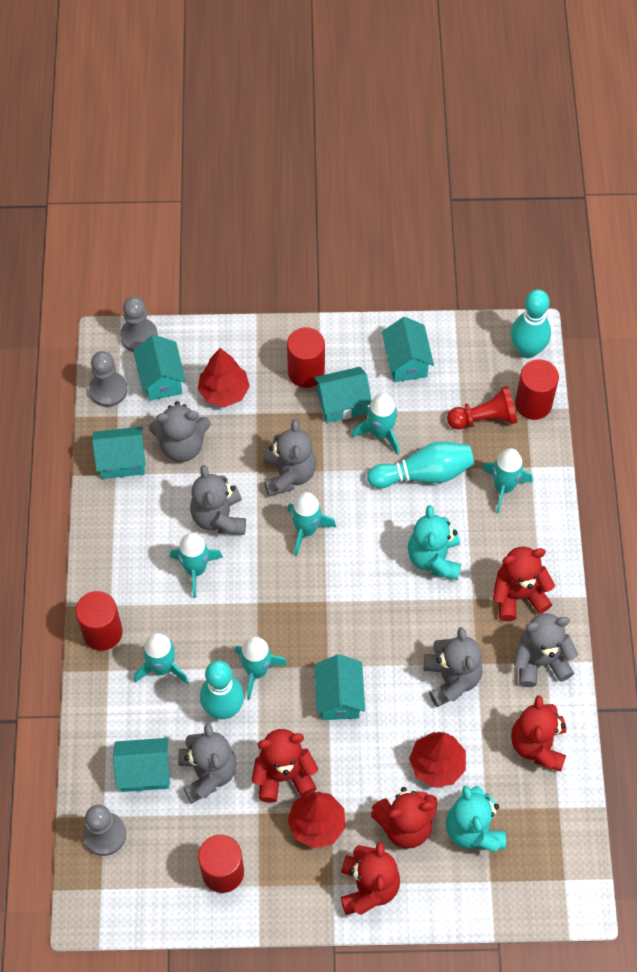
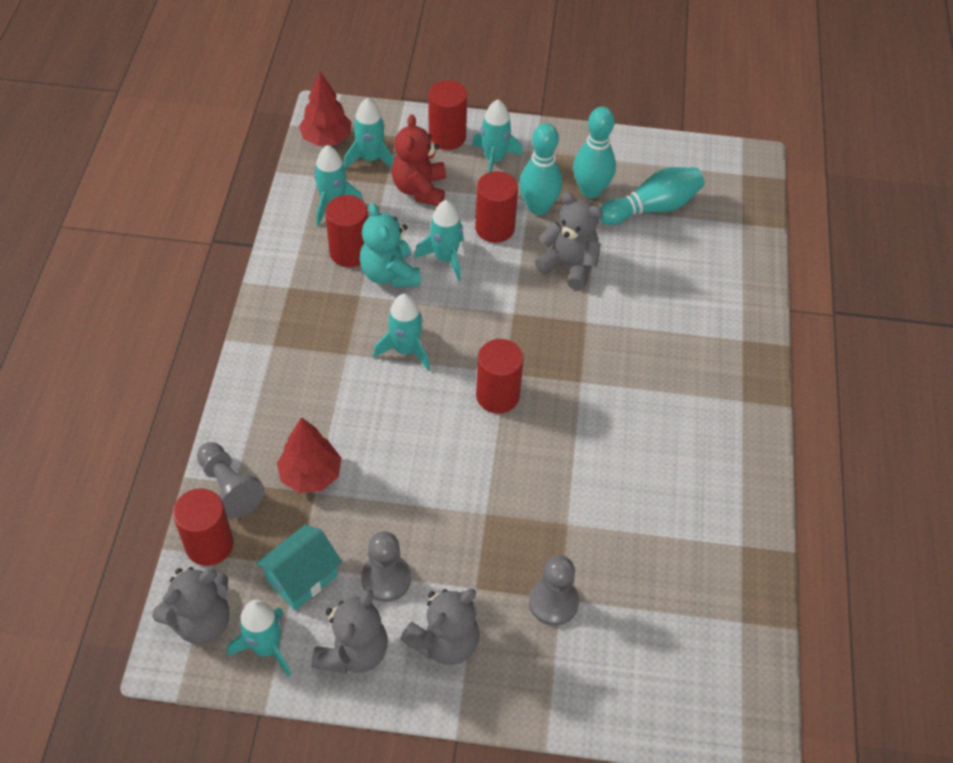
grey teddy bear: [149,401,211,462] [178,723,236,804] [190,465,246,535] [263,419,316,497] [424,627,483,707] [514,613,578,687] = 6 -> [152,567,229,644] [311,589,388,674] [401,589,480,665] [535,192,603,290] = 4
red cylinder: [76,591,123,651] [198,835,244,893] [287,327,325,388] [515,359,559,420] = 4 -> [173,488,234,566] [325,195,368,267] [428,80,467,150] [475,171,518,243] [476,339,524,414] = 5
red pawn: [447,386,517,429] = 1 -> none = 0
red teddy bear: [252,729,318,803] [341,842,400,915] [371,787,437,849] [493,546,555,621] [511,695,566,772] = 5 -> [391,114,446,206] = 1
red tree: [198,348,250,407] [288,791,345,849] [409,732,466,787] = 3 -> [277,417,341,493] [299,72,352,146] = 2
turquoise house: [92,426,146,479] [113,738,170,792] [133,335,186,401] [314,367,372,423] [314,654,365,720] [382,317,434,382] = 6 -> [256,525,342,610] = 1
turquoise teddy bear: [408,505,461,580] [446,786,506,852] = 2 -> [359,203,421,288] = 1

